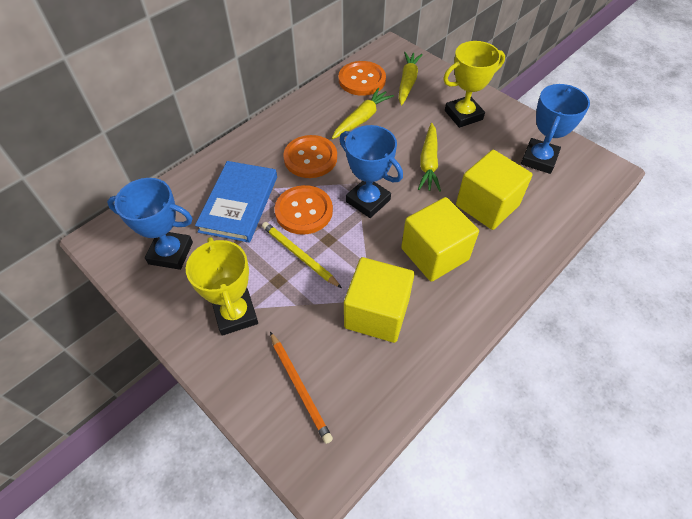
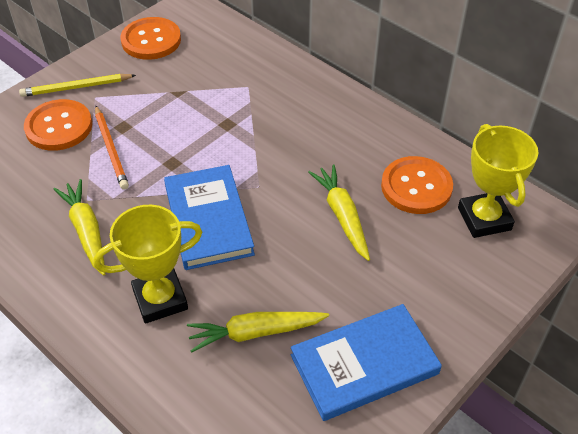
blue book: [195,161,277,243] = 1 -> [164,165,255,270] [291,304,442,421] = 2
blue trophy: [107,178,193,270] [340,125,403,218] [521,84,590,174] = 3 -> none = 0
yellow cube: [344,257,414,343] [401,197,479,282] [456,150,533,230] = 3 -> none = 0

